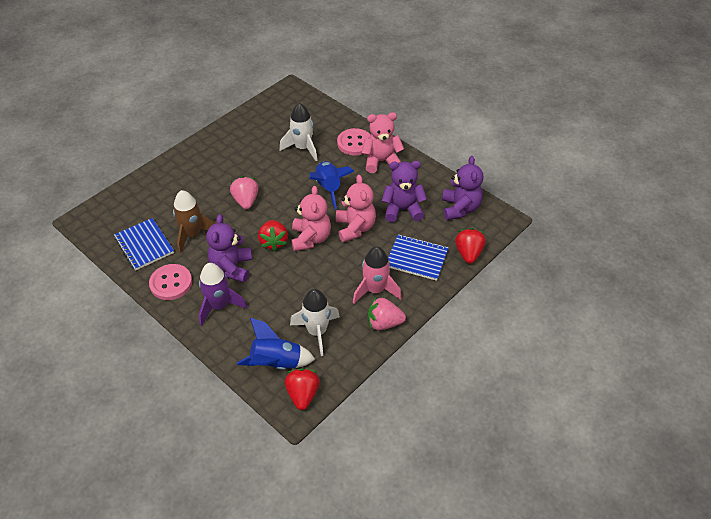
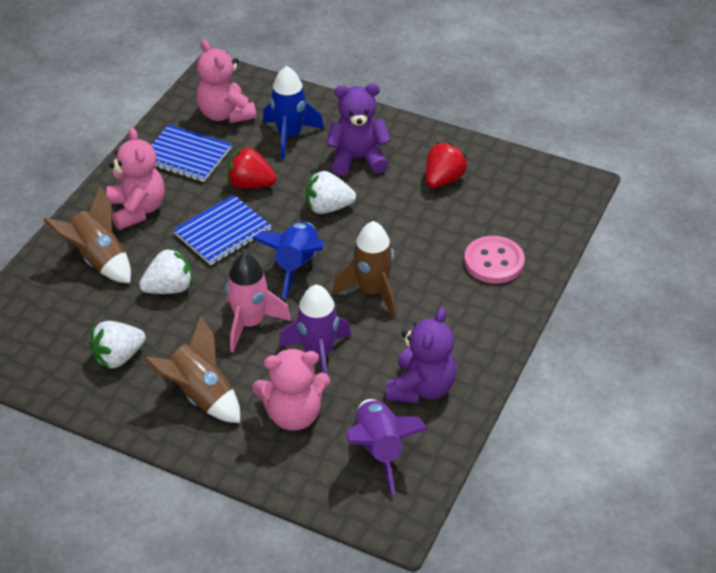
brown rocket: [173,190,215,254] = 1 -> [44,186,131,283] [144,316,240,423] [332,221,396,317] = 3
pink button: [149,264,192,300] [337,128,371,156] = 2 -> [464,236,525,283] = 1
pink strawberry: [230,176,259,209] [368,298,406,330] = 2 -> none = 0
purple rocket: [199,263,247,326] = 1 -> [279,285,351,374] [346,399,428,495] = 2
purple teddy bear: [206,214,252,282] [382,161,427,222] [442,156,483,220] = 3 -> [326,83,391,176] [386,307,457,403] = 2
red strawberry: [258,220,288,251] [285,368,320,410] [455,228,486,264] = 3 -> [227,146,277,189] [426,142,468,188] = 2
white rocket: [280,103,317,161] [290,289,340,356] = 2 -> none = 0
white strawberry: none = 0 -> [90,321,146,369] [139,247,193,294] [306,171,356,214] = 3

